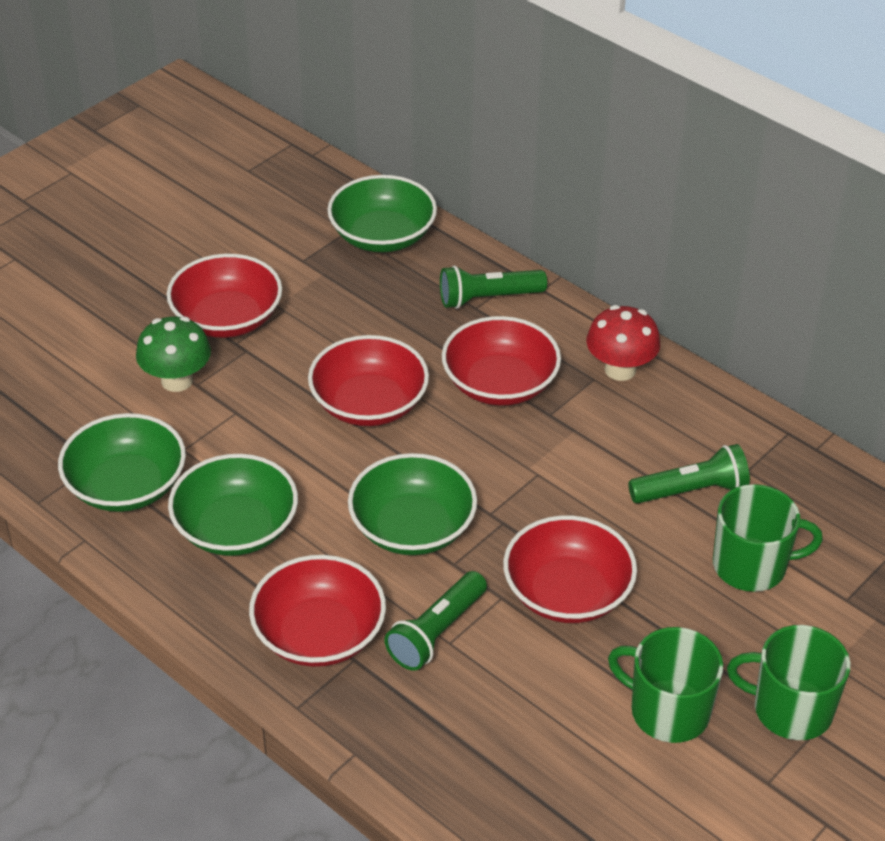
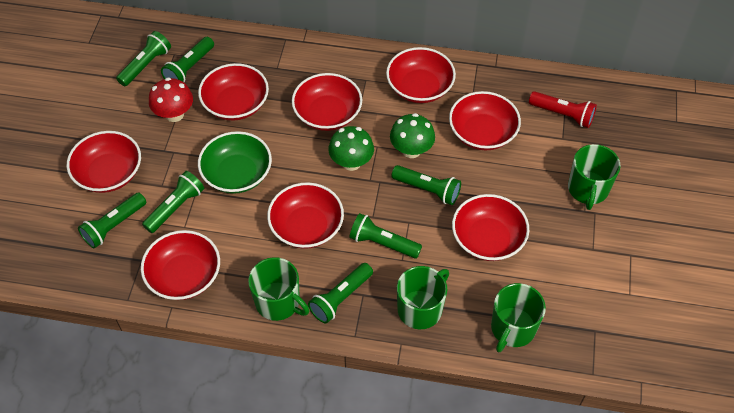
green bowl: [58,413,186,512] [168,454,298,556] [327,175,437,252] [348,453,477,555] = 4 -> [198,131,272,194] = 1
green flashlight: [384,571,487,671] [440,265,547,309] [628,444,750,504] = 3 -> [78,193,146,248] [116,31,171,86] [142,171,204,233] [161,37,214,82] [308,263,373,324] [349,213,422,258] [391,165,461,205] = 7
green mug: [608,627,723,743] [713,484,823,592] [727,625,851,740] = 3 -> [248,257,309,321] [397,266,449,329] [491,283,546,352] [568,144,621,210] = 4
green mushroom: [136,316,211,392] = 1 -> [329,126,374,171] [390,113,435,158] = 2
red bowl: [167,254,282,338] [249,555,386,667] [308,335,429,426] [442,316,561,406] [503,515,637,623] = 5 -> [67,131,141,193] [141,230,220,300] [198,63,269,120] [267,182,344,249] [292,73,362,131] [386,47,456,103] [449,91,521,150] [452,194,529,261] = 8
red flashlight: none = 0 -> [529,91,597,128] = 1

